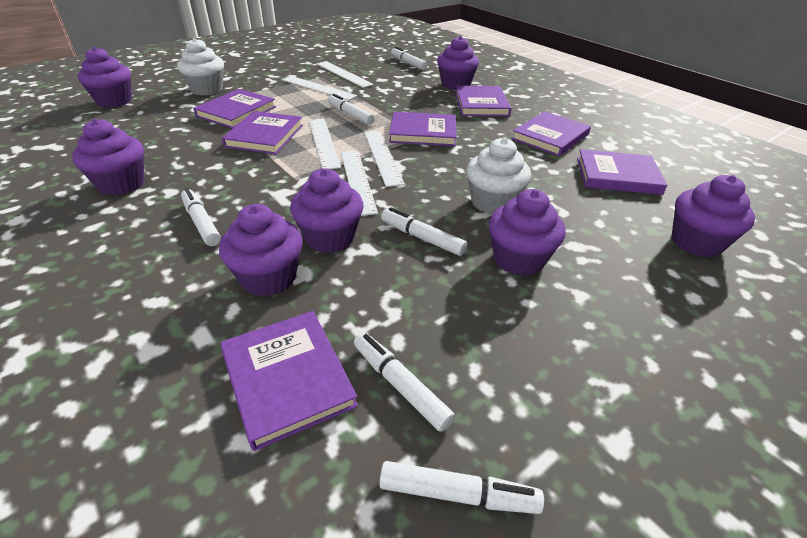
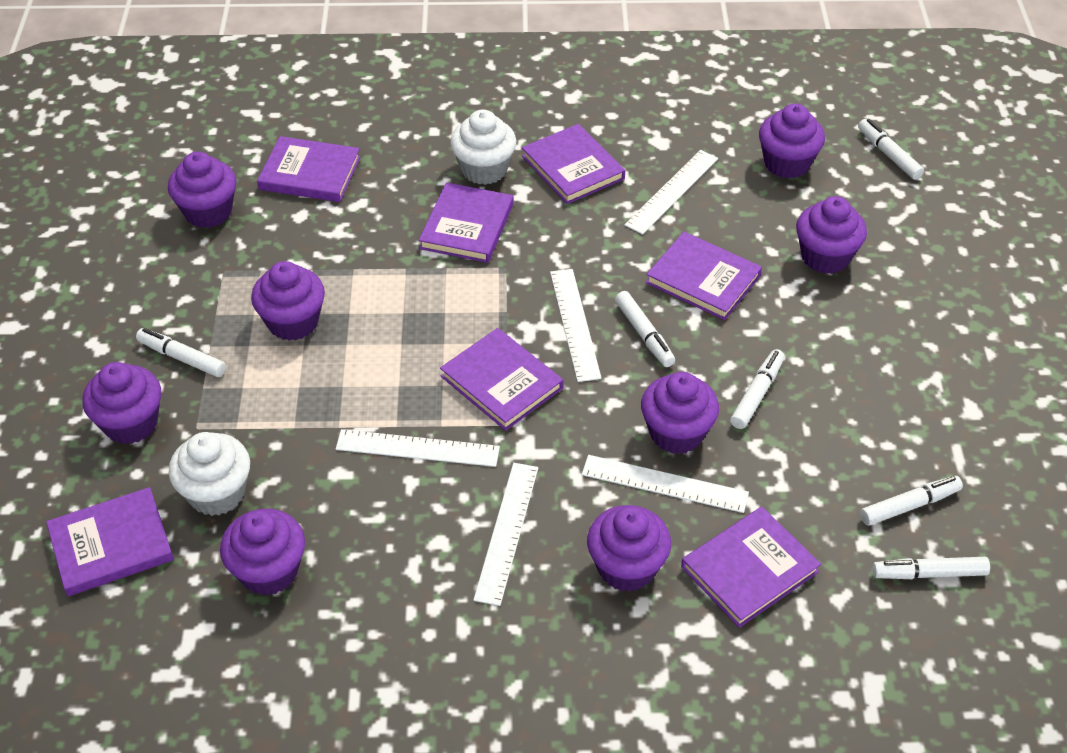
purple cupcake: [72,118,145,196] [78,47,132,108] [219,204,303,296] [290,168,363,253] [437,36,479,90] [489,189,565,276] [671,175,755,257] = 7 -> [83,362,161,444] [168,152,236,228] [220,509,305,595] [251,261,325,341] [587,505,671,592] [641,372,719,454] [759,104,825,179] [796,196,867,274] = 8

